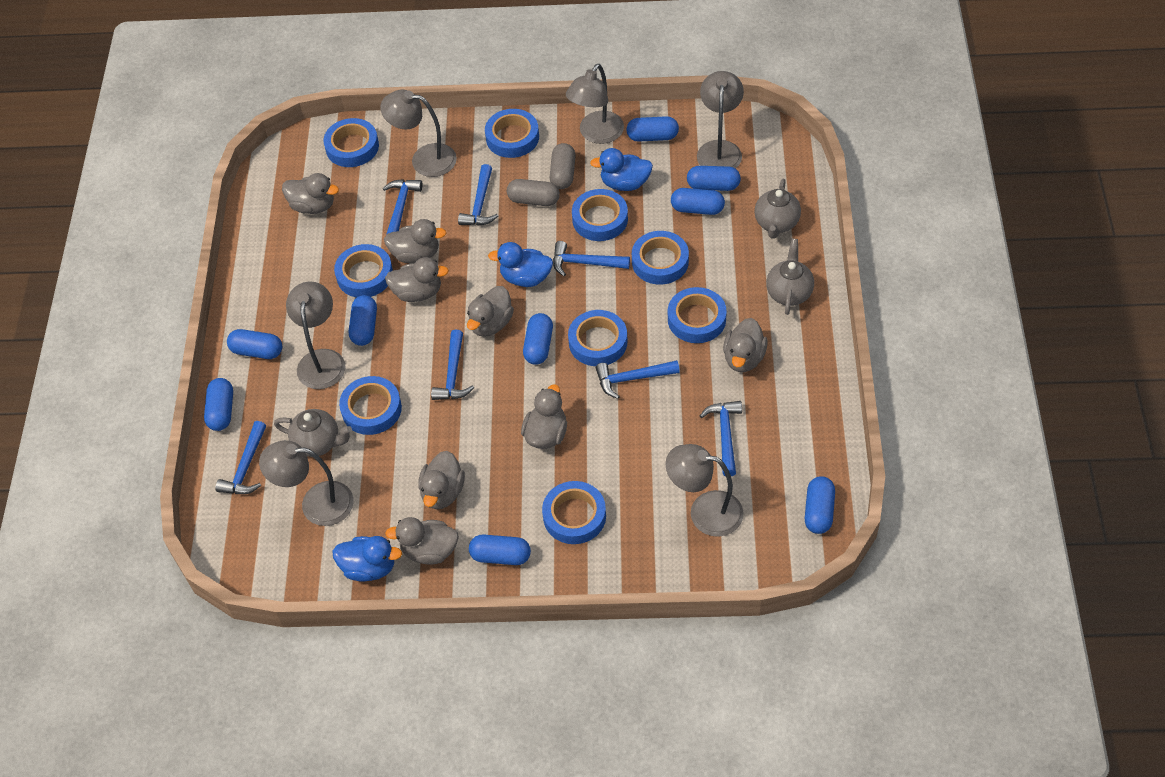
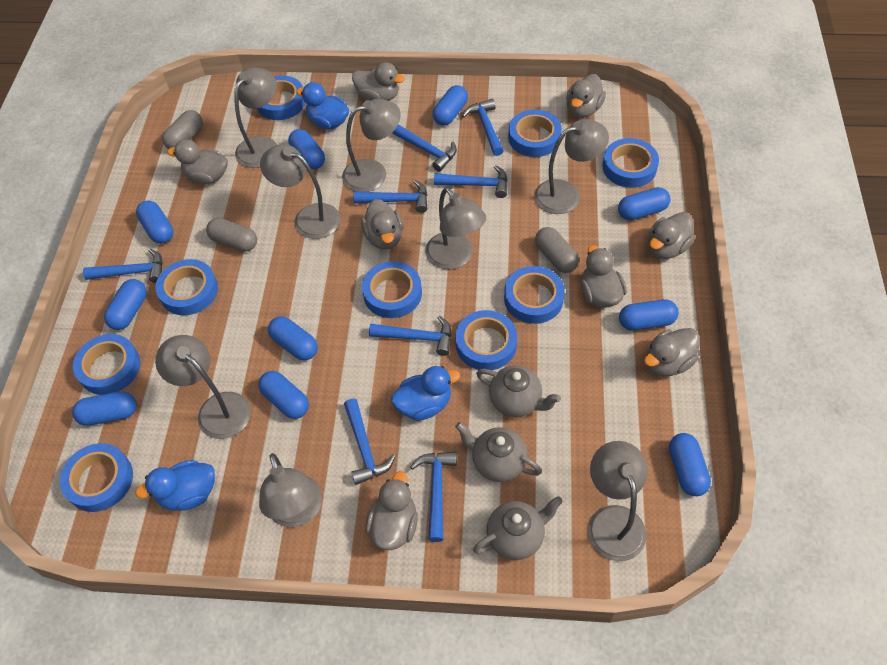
blue capsule: [204,378,233,431] [227,329,282,359] [349,295,377,346] [469,534,531,565] [523,313,553,365] [626,116,679,142] [671,188,725,215] [687,166,741,191] [805,476,835,534] = 9 -> [72,391,137,426] [104,279,147,330] [136,200,173,244] [258,371,309,419] [268,316,318,361] [288,129,325,169] [433,85,468,126] [618,187,670,220] [619,299,679,331] [669,433,711,496] = 10
blue hammer: [215,421,266,494] [383,179,422,235] [431,330,474,400] [458,164,498,226] [553,241,630,276] [596,360,680,399] [700,401,742,477] = 7 -> [83,249,163,283] [344,399,396,485] [353,180,427,213] [369,316,451,356] [393,124,457,172] [410,452,457,542] [434,165,507,198] [462,99,504,156] = 8
grey capsule: [507,179,560,206] [550,143,576,189] = 2 -> [162,110,203,149] [206,218,257,252] [535,227,579,273] = 3
grey lamp: [259,440,354,526] [286,281,346,389] [380,90,457,177] [566,64,624,144] [666,444,744,537] [697,71,744,169] = 6 -> [155,335,251,439] [234,67,277,168] [259,453,322,527] [260,144,340,239] [342,99,401,192] [425,187,486,269] [534,119,609,214] [588,441,648,561] = 8

